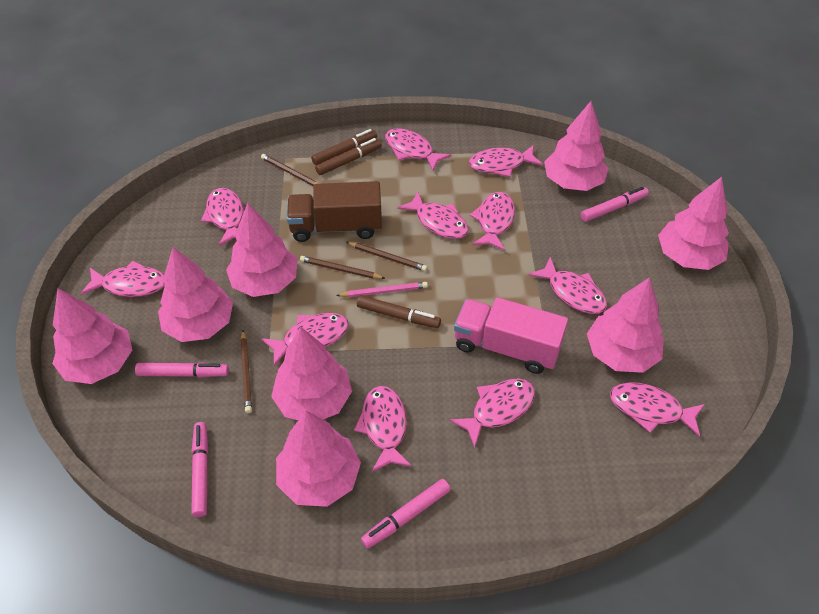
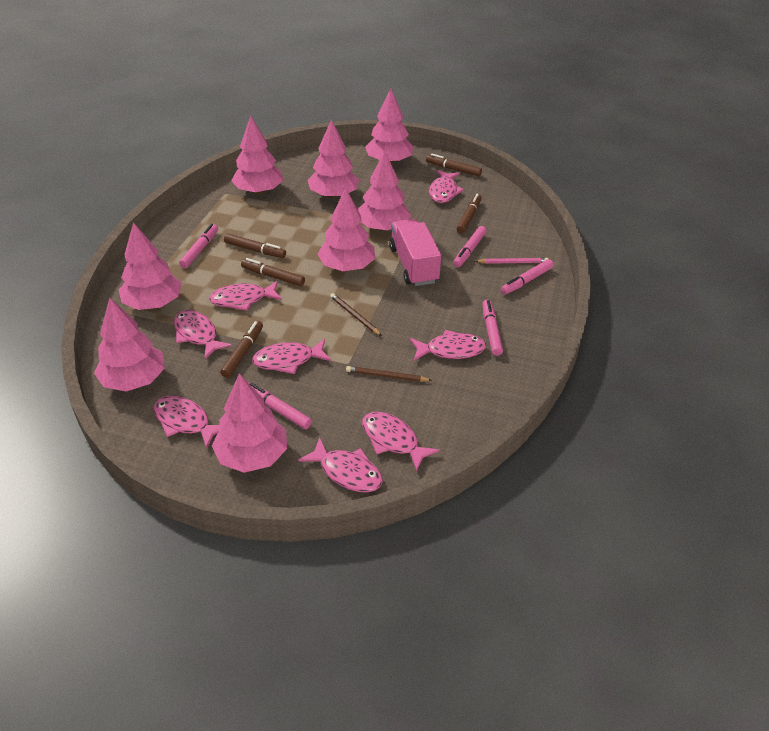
brown marker: [311,129,377,165] [315,138,382,175] [357,295,441,328] = 3 -> [220,321,263,378] [224,233,286,258] [241,258,305,286] [426,154,482,177] [457,194,482,233] = 5
brown pencil: [240,330,252,413] [261,154,319,187] [300,256,386,279] [346,242,427,271] = 4 -> [330,293,382,336] [346,366,432,382] = 2
brown truck: [287,181,382,242] = 1 -> none = 0
pink fish: [80,261,165,297] [201,188,244,246] [261,313,349,366] [354,386,412,472] [385,128,451,171] [397,192,468,239] [449,379,535,448] [469,145,543,177] [470,192,515,251] [528,257,607,314] [610,382,705,437] = 11 -> [153,396,219,449] [174,310,232,359] [209,281,282,311] [252,339,331,374] [298,437,383,492] [362,412,440,472] [410,330,486,361] [429,170,464,203] = 8
pink marker: [135,362,229,378] [191,422,208,517] [361,479,451,549] [580,187,649,222] = 4 -> [179,224,218,268] [248,382,312,429] [453,226,487,267] [482,300,503,356] [501,259,554,294] = 5

